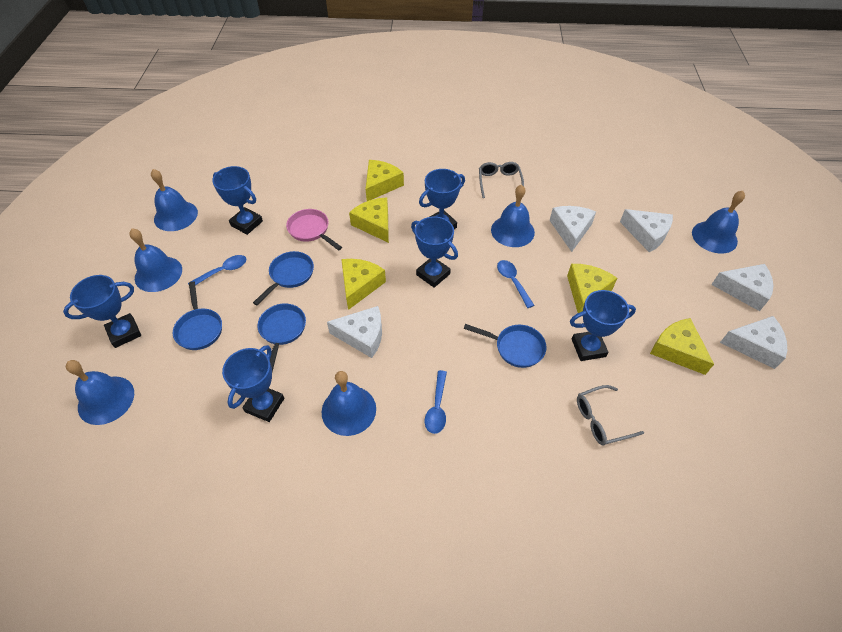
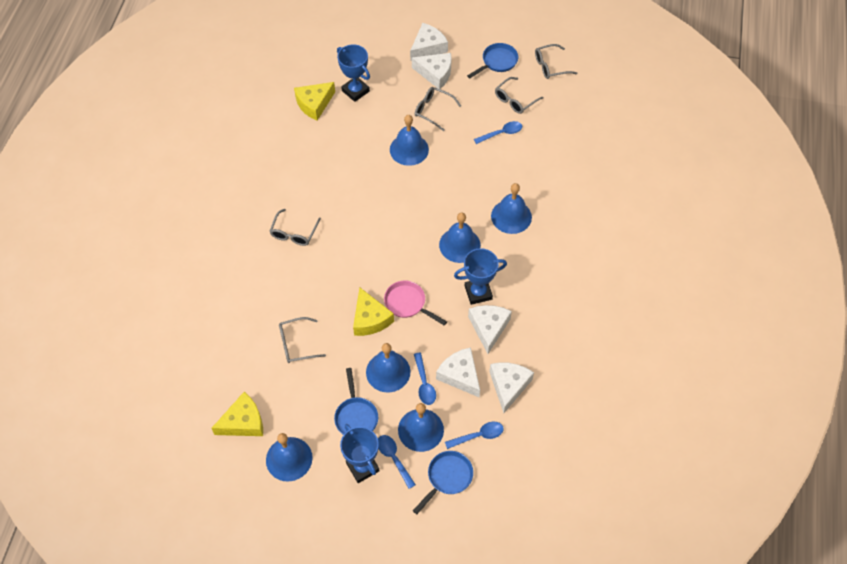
blue pan: [173,281,222,350] [253,251,314,305] [257,304,306,372] [464,324,547,368] = 4 -> [334,368,378,435] [413,451,473,514] [467,43,518,78] = 3
blue spoon: [188,255,247,285] [425,370,447,434] [497,260,535,308] = 3 -> [378,435,416,489] [414,353,436,405] [445,422,504,449] [474,121,522,144] = 4
blue trophy: [63,275,141,348] [212,166,263,235] [222,345,284,422] [411,216,458,288] [419,169,465,229] [570,290,636,361] = 6 -> [337,44,370,102] [340,424,380,483] [454,248,507,305] = 3
grey glasses: [479,162,524,198] [577,385,644,446] = 2 -> [270,209,321,246] [279,317,326,363] [415,87,461,131] [495,77,544,114] [535,44,577,79] = 5
yellow cheese: [341,259,386,310] [349,197,389,243] [366,160,404,201] [567,264,617,313] [650,318,714,375] = 5 -> [211,392,263,436] [294,82,335,121] [353,287,394,336] = 3

